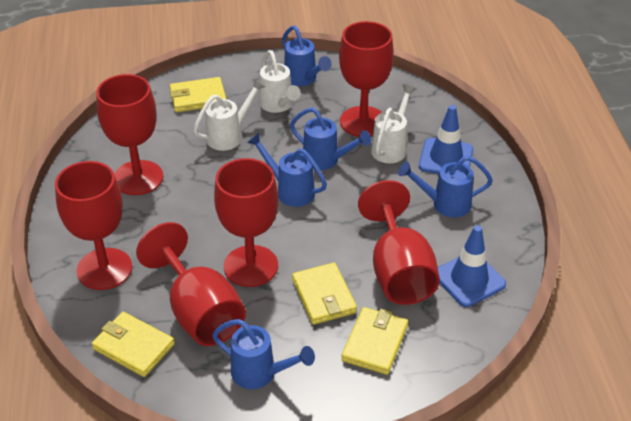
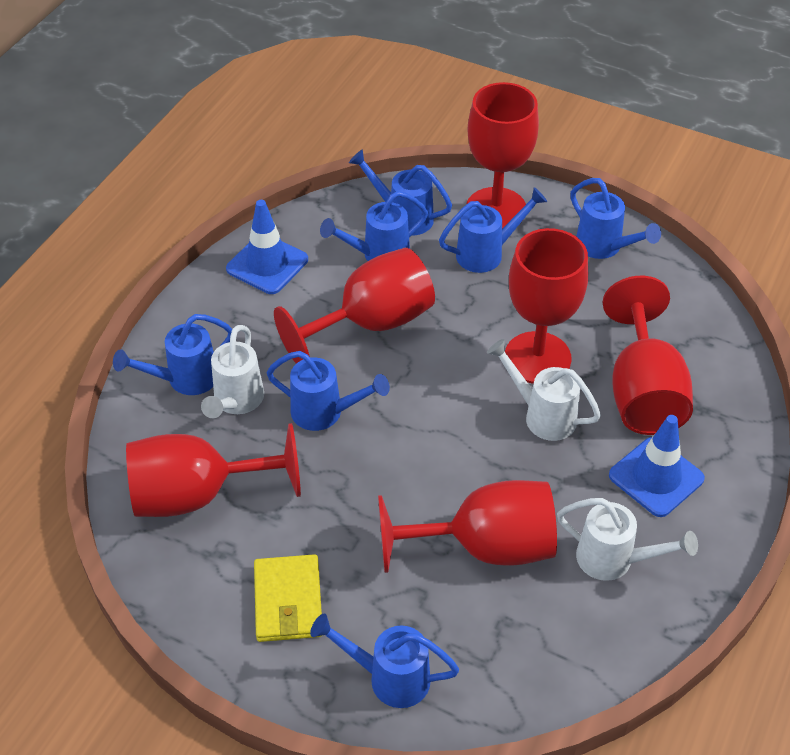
blue watering can: [212,319,315,389] [247,133,327,207] [282,26,332,86] [290,107,371,170] [398,156,493,217] = 5 -> [113,314,232,395] [266,351,390,431] [310,614,459,708] [320,191,428,261] [349,149,452,236] [439,187,547,273] [570,178,661,259] = 7
yellow wallet: [92,312,175,377] [170,77,226,112] [292,263,357,325] [341,307,408,375] = 4 -> [254,554,322,642] = 1

